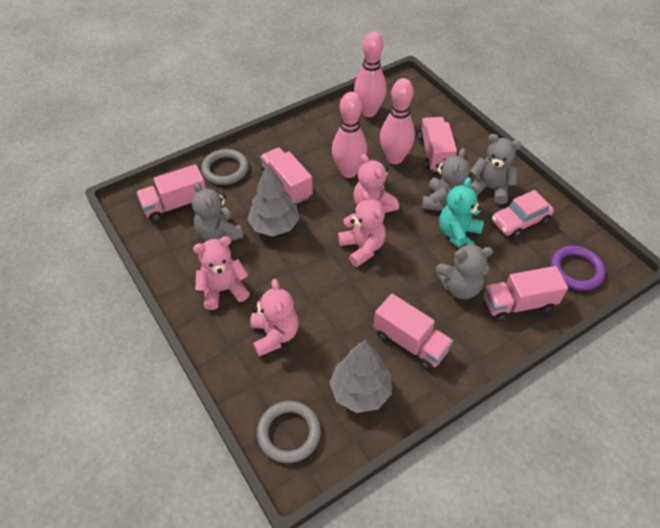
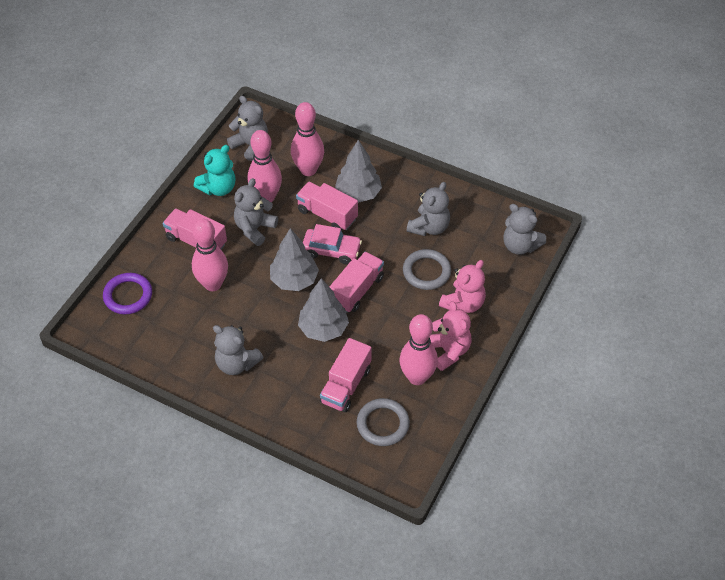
grey teddy bear: [192,182,243,241] [422,148,470,211] [435,243,493,299] [469,134,522,204] = 4 -> [213,325,264,375] [227,96,268,161] [234,178,278,246] [406,182,450,236] [503,204,546,255] = 5
grey tree: [247,163,299,236] [329,340,392,413] = 2 -> [270,228,319,291] [298,278,349,342] [335,140,382,203] = 3
pink bowling pin: [332,92,367,178] [354,32,386,117] [380,78,415,164] = 3 -> [192,219,228,291] [248,130,282,202] [291,102,324,176] [399,314,438,385] = 4
pink teddy bear: [193,236,250,310] [250,279,299,357] [338,191,386,267] [353,154,399,213] = 4 -> [430,301,471,371] [439,260,486,313] = 2
pink truck: [136,164,206,222] [260,147,313,205] [373,294,453,371] [419,117,457,172] [484,266,568,322] = 5 -> [163,208,227,250] [296,182,358,230] [320,338,372,412] [330,252,384,313] = 4

